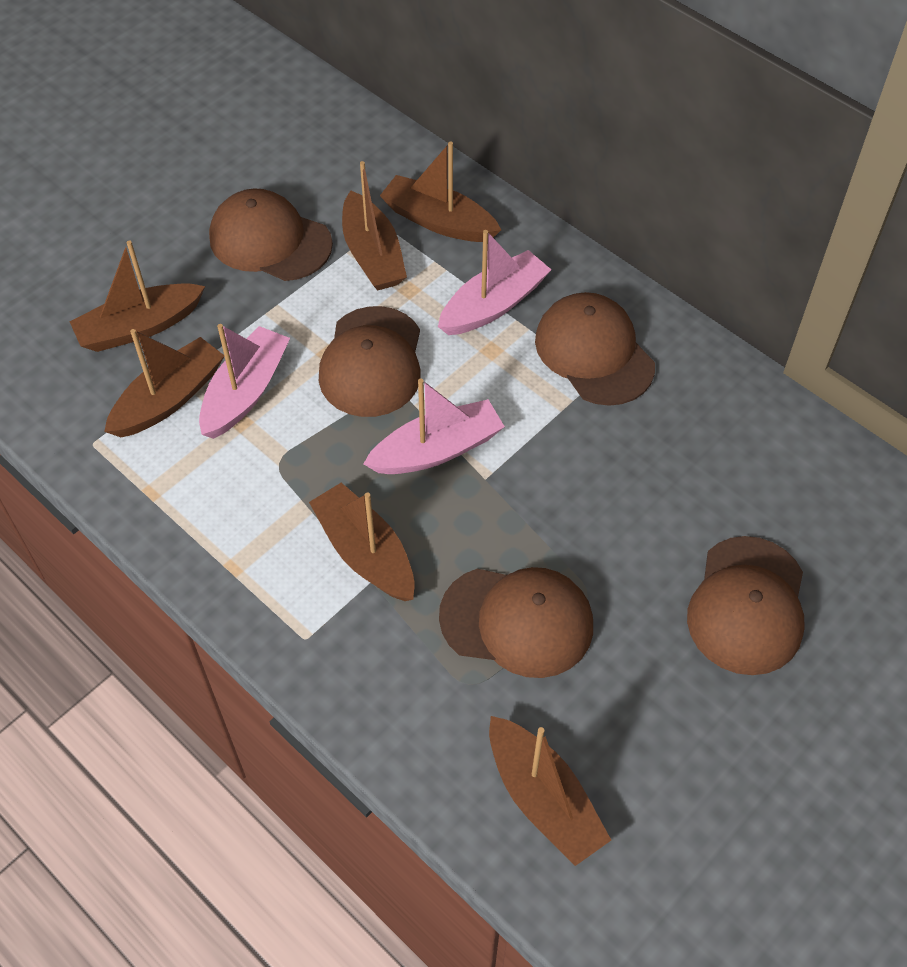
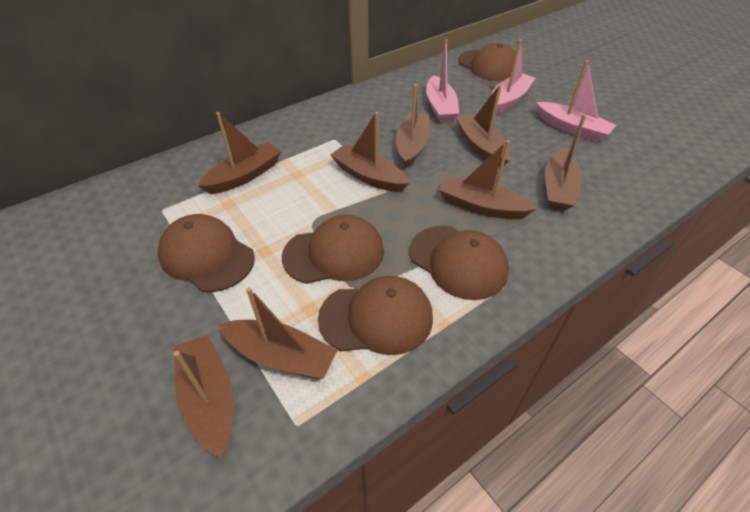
brown boat: [69,240,205,352] [104,329,225,437] [309,483,415,601] [342,161,407,291] [380,141,501,242] [489,716,611,866] = 6 -> [174,334,234,458] [198,112,282,194] [218,287,338,379] [331,112,410,192] [396,84,430,168] [439,140,537,219] [456,85,511,168] [545,114,586,211] = 8

